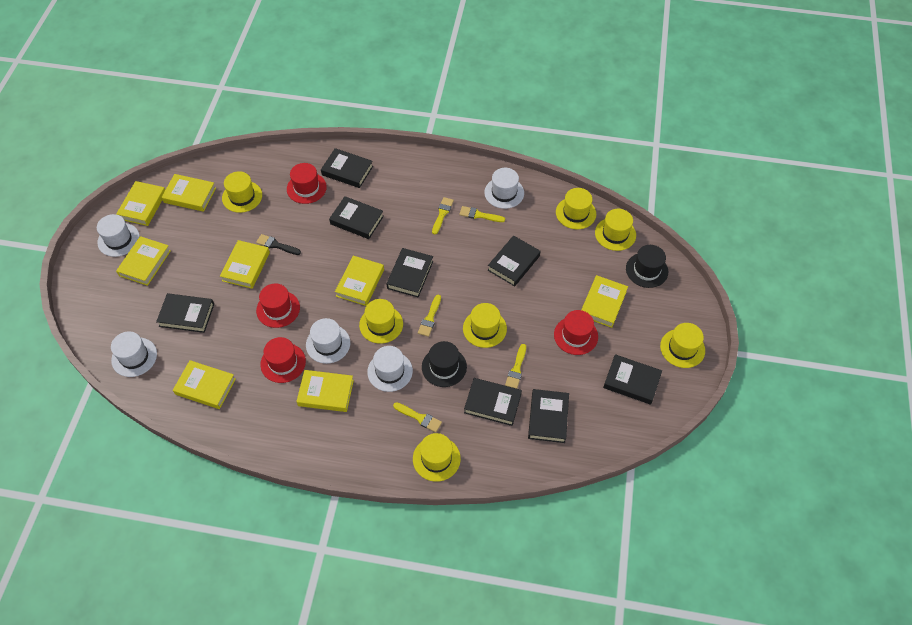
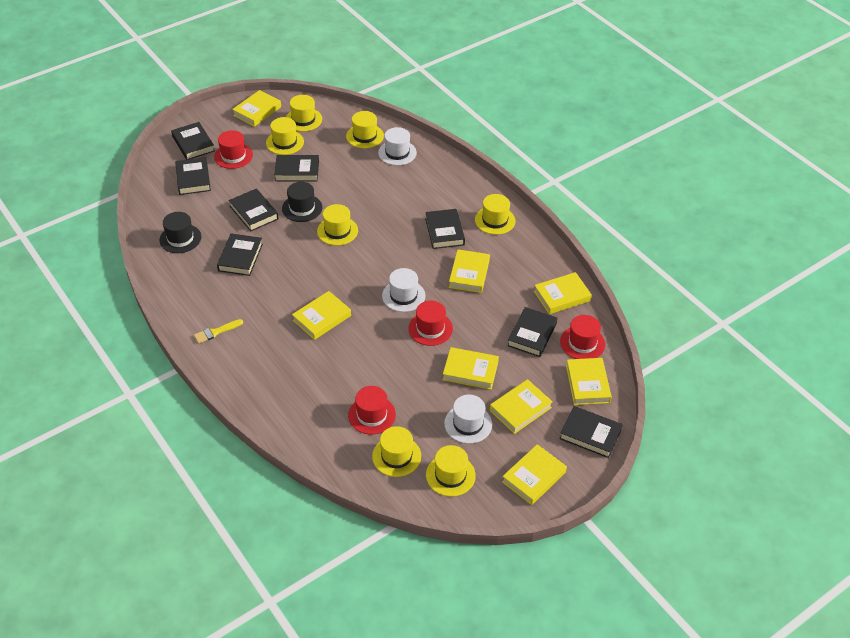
black brush: [256,234,301,255] = 1 -> none = 0
white hat: [97,214,140,257] [111,331,157,377] [306,318,350,364] [367,346,413,392] [484,168,524,209] = 5 -> [378,127,417,166] [382,268,426,312] [444,394,492,444] = 3
yellow brush: [393,402,442,432] [418,295,441,337] [432,197,454,234] [459,206,505,222] [505,344,526,389] = 5 -> [194,319,243,344] = 1

